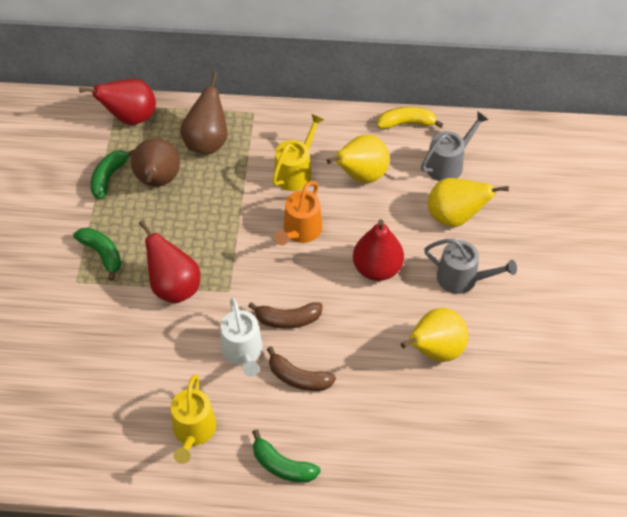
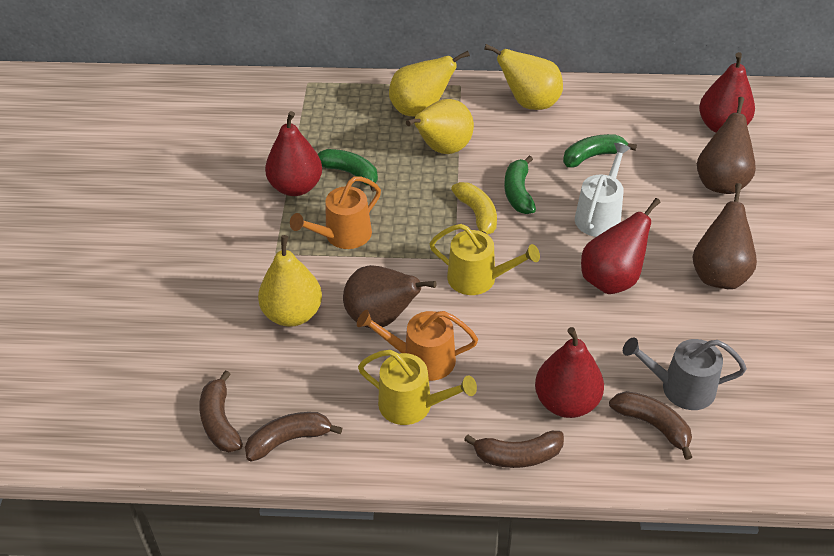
brown banana: [248,302,323,329] [267,346,336,391] = 2 -> [199,370,243,452] [245,412,342,462] [464,431,564,468] [609,391,692,460] = 4
brown pear: [131,138,180,187] [180,72,228,154] = 2 -> [343,265,437,328] [693,183,757,289] [697,97,756,194] = 3
grey watering can: [421,112,489,181] [424,239,517,294] = 2 -> [623,337,747,410] = 1
orange watering can: [274,181,322,245] = 1 -> [290,176,381,249] [357,310,478,381] = 2
red pear: [79,79,156,125] [139,220,200,304] [353,219,404,281] = 3 -> [265,111,322,196] [535,327,604,418] [581,198,661,294] [699,52,755,133] = 4
yellow pear: [327,135,389,183] [401,308,468,362] [428,178,509,227] = 3 -> [258,235,322,327] [389,51,470,117] [406,99,474,154] [484,44,563,110] = 4

